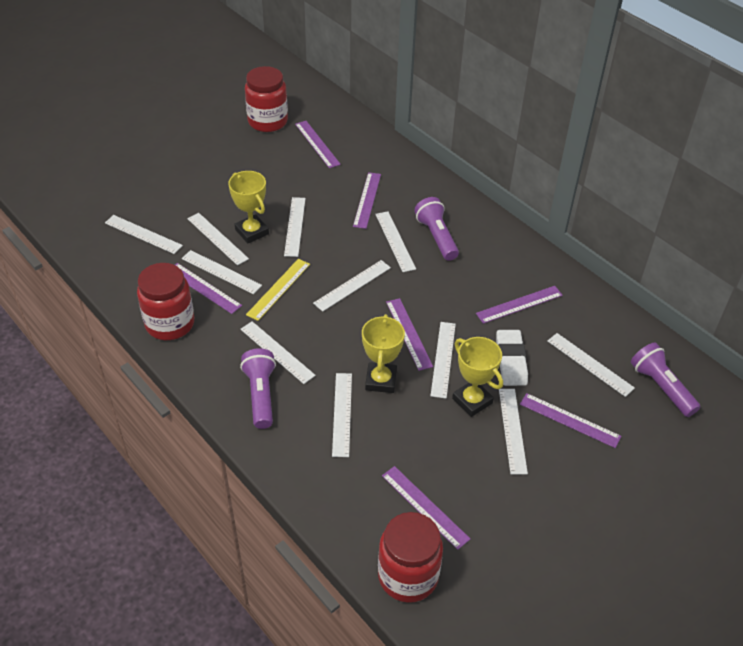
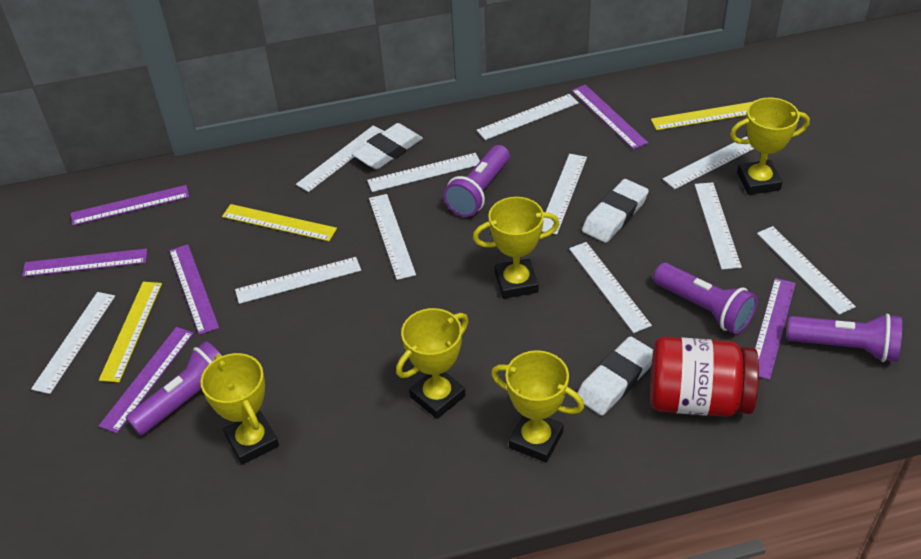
purple flashlight: [240,348,276,429] [414,197,459,261] [631,343,700,417] = 3 -> [126,341,222,436] [443,145,510,217] [653,263,757,334] [787,313,902,362] = 4
purple ruler: [175,263,242,314] [295,121,341,168] [353,172,381,229] [382,466,470,550] [386,298,433,371] [476,286,563,324] [520,393,621,448] = 7 -> [22,249,147,277] [71,185,189,226] [99,327,194,433] [169,244,219,335] [571,85,648,150] [755,278,796,380] = 6
red jar: [137,263,194,340] [245,66,288,132] [378,512,443,603] = 3 -> [650,337,759,417] = 1
white eraser: [496,330,528,386] = 1 -> [351,123,423,169] [577,336,653,416] [582,179,649,243] = 3
yellow ruler: [246,259,310,321] = 1 -> [99,282,162,383] [222,204,337,241] [651,102,752,130] = 3
yellow trophy: [228,171,269,243] [362,314,405,393] [452,337,503,417] = 3 -> [200,353,279,465] [396,308,469,419] [473,197,559,299] [491,350,584,463] [730,97,810,195] = 5

